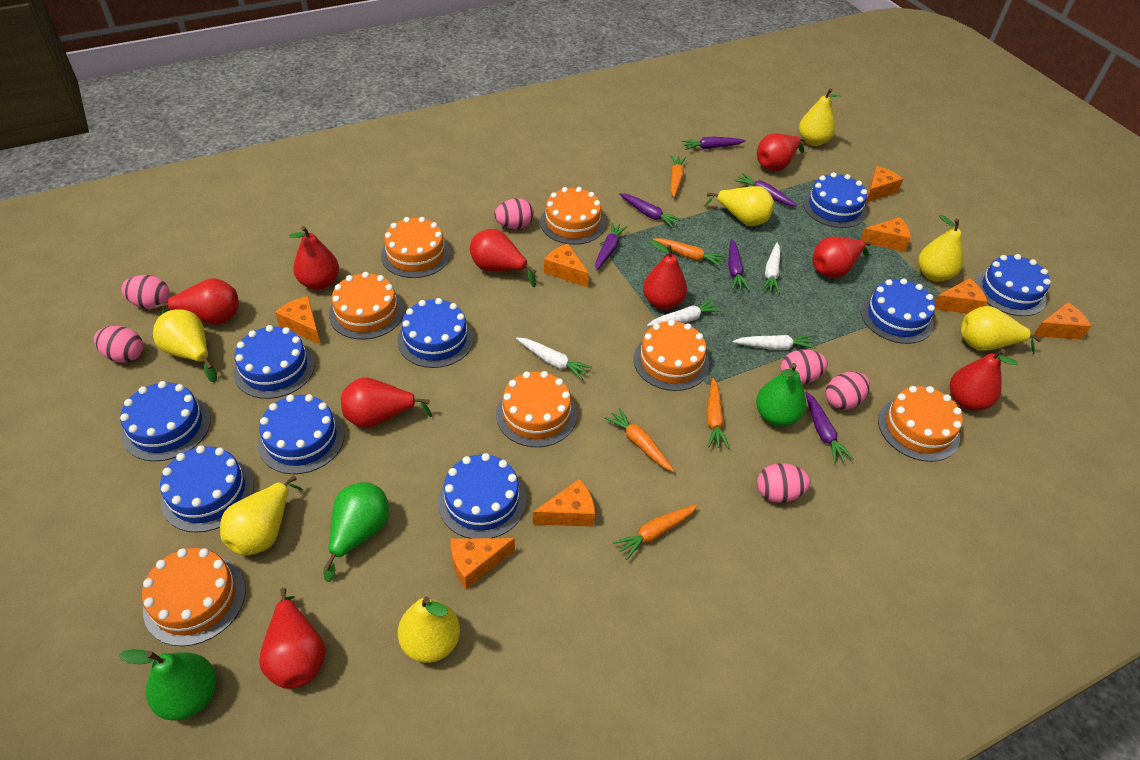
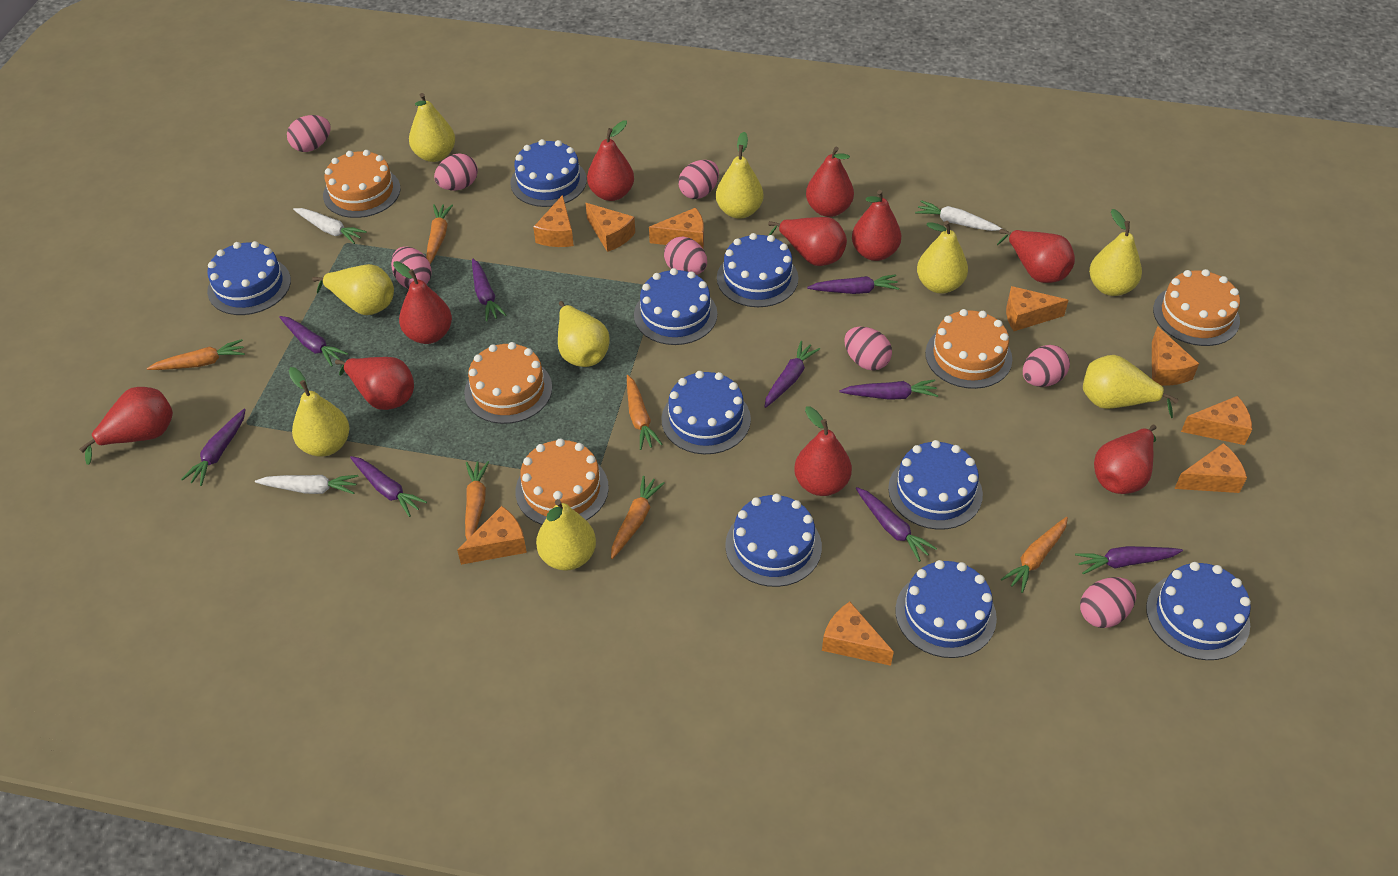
green pear: [119,649,217,720] [323,482,389,582] [756,363,807,426] = 3 -> none = 0
orange cake: [142,548,246,646] [329,272,404,340] [381,217,451,278] [496,371,577,447] [540,187,606,245] [633,320,709,391] [878,386,963,462] = 7 -> [323,150,401,218] [464,342,552,424] [516,438,609,525] [925,309,1012,389] [1153,269,1240,346] = 5
orange carrot: [604,408,674,472] [613,504,698,560] [653,238,726,267] [671,155,686,197] [706,378,729,448] = 5 -> [147,339,245,370] [426,204,453,264] [465,461,489,540] [611,476,665,559] [627,375,662,450] [1001,517,1068,593] = 6
orange cheese: [275,296,321,345] [451,538,515,589] [533,479,595,527] [544,244,589,287] [860,217,911,252] [866,166,903,203] [935,278,988,314] [1034,302,1091,340] = 8 -> [457,506,527,565] [533,195,574,247] [586,203,635,252] [649,208,704,248] [822,602,894,666] [1006,286,1069,331] [1152,326,1199,386] [1174,443,1247,493] [1181,396,1252,445] = 9
pink egg: [94,326,143,363] [121,275,170,309] [494,198,534,229] [757,463,810,503] [781,349,828,385] [826,372,870,410] = 6 -> [287,115,330,152] [391,247,432,289] [434,154,478,190] [664,236,707,275] [678,160,719,199] [844,327,892,370] [1023,345,1070,387] [1080,577,1136,628] = 8
purple carrot: [595,222,628,270] [619,193,682,228] [682,137,746,150] [728,239,750,290] [734,173,798,207] [805,391,854,463] = 6 -> [181,409,246,486] [279,316,348,366] [350,456,427,517] [472,259,507,322] [764,341,820,408] [807,274,899,294] [839,379,938,400] [856,487,937,562] [1075,546,1183,574] = 9
red pear: [155,278,239,325] [259,588,326,689] [289,226,339,290] [341,377,432,428] [470,229,536,287] [643,240,687,310] [757,133,805,171] [813,237,871,278] [950,349,1018,411] = 9 -> [79,387,173,465] [335,357,414,410] [393,261,452,344] [587,120,634,201] [768,217,847,266] [794,406,852,496] [806,147,854,217] [852,190,901,261] [997,229,1075,283] [1094,425,1157,494] = 10
white carrot: [516,338,592,380] [647,299,722,326] [733,335,816,350] [762,243,780,294] = 4 -> [255,475,359,494] [293,208,367,244] [915,200,1002,231] = 3
yellow pear: [153,309,217,382] [220,475,303,556] [398,597,460,663] [705,186,774,226] [799,88,841,146] [918,215,963,282] [961,306,1042,354] = 7 -> [289,367,350,456] [312,264,394,315] [409,93,455,162] [536,499,596,571] [558,301,610,367] [716,132,763,219] [917,221,968,294] [1083,355,1179,418] [1089,209,1142,296] = 9

